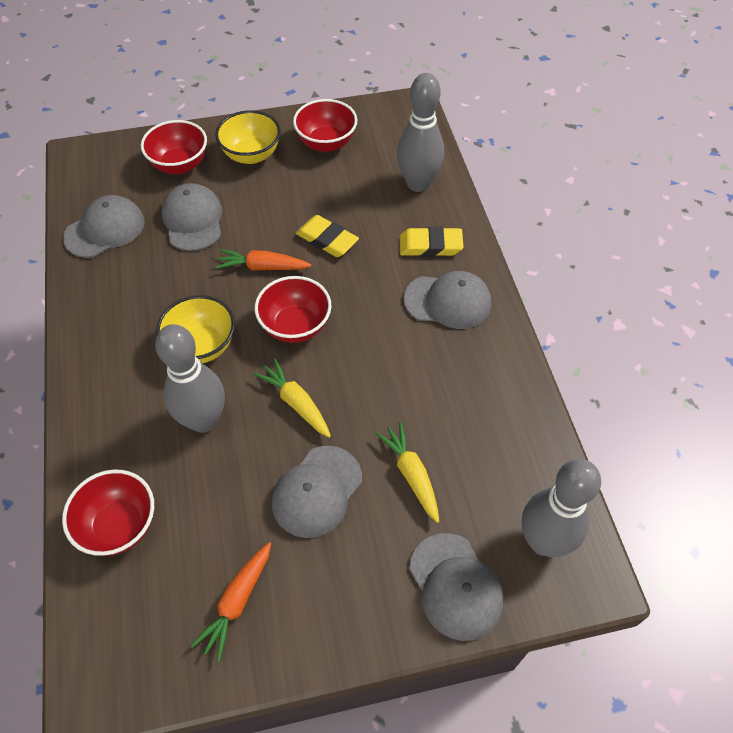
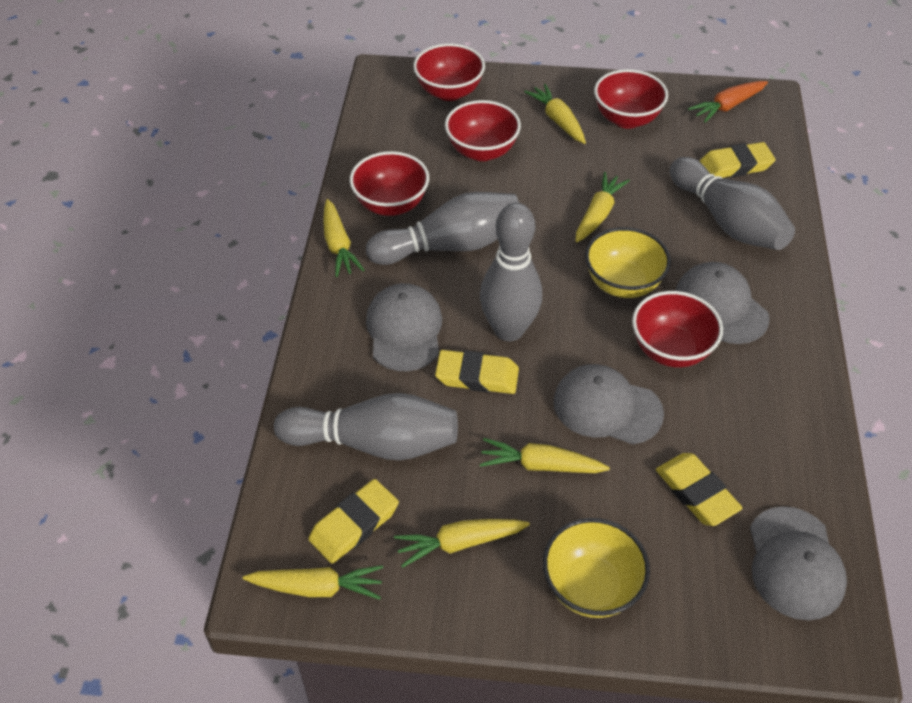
grey bowling pin: [155,324,225,433] [397,73,444,192] [522,459,601,557] = 3 -> [274,393,458,460] [366,192,519,265] [480,203,542,341] [670,157,795,250] = 4
grey cap: [63,195,145,258] [162,183,222,251] [272,446,362,538] [404,271,491,329] [409,533,504,641] = 5 -> [366,283,442,371] [554,364,664,444] [675,262,770,344] [750,506,847,620] = 4
orange carrot: [191,542,271,662] [215,249,311,271] = 2 -> [688,81,768,123] = 1
red bowl: [62,470,154,556] [141,120,207,174] [255,276,331,343] [293,99,357,152] = 4 -> [350,151,429,216] [413,43,485,101] [445,100,521,161] [594,69,668,129] [632,291,723,367] = 5
yellow carrot: [254,359,331,438] [375,422,439,523] = 2 -> [243,565,383,600] [323,199,364,277] [394,519,530,568] [480,438,610,473] [524,84,586,144] [576,172,630,242] = 6
yellow eraser: [296,215,359,257] [400,227,463,257] = 2 -> [308,479,399,564] [435,350,519,394] [656,453,743,526] [700,142,776,178] = 4

